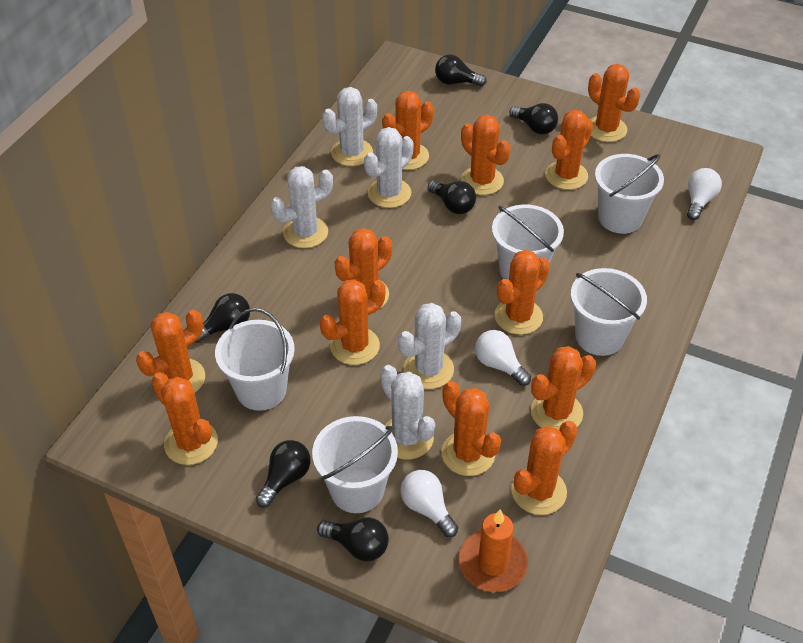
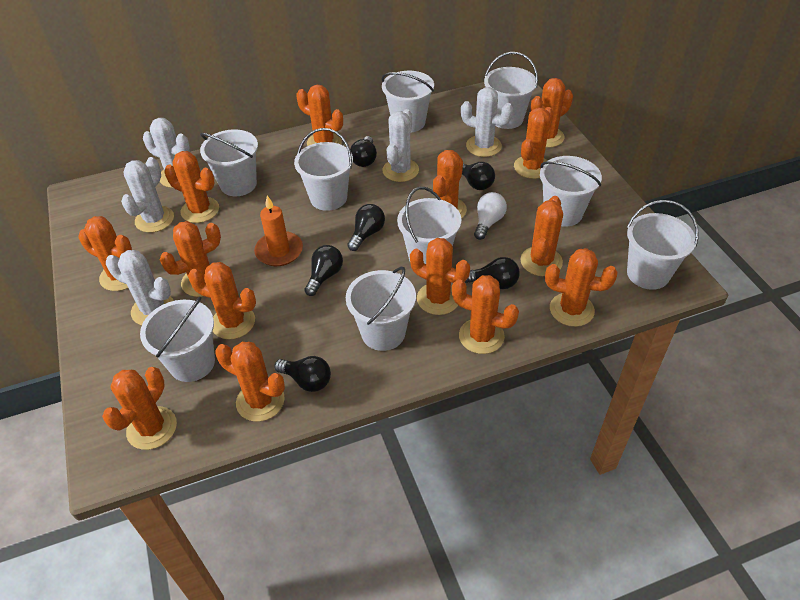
orange cactus: [136,310,205,393] [151,372,218,465] [320,279,386,365] [334,228,392,309] [382,91,434,170] [441,381,501,476] [461,115,511,195] [495,250,550,335] [511,421,578,515] [531,346,596,429] [545,110,593,190] [588,64,640,142] = 12 -> [78,216,132,291] [102,367,177,450] [160,221,221,297] [164,151,219,223] [188,262,256,339] [215,342,285,422] [296,85,343,146] [410,238,470,315] [433,150,467,219] [452,275,519,354] [514,107,554,179] [520,196,563,276] [531,78,573,147] [545,248,618,327] = 14
white bucket: [215,308,295,411] [312,416,398,513] [492,205,564,280] [571,268,647,356] [595,154,664,234] = 5 -> [140,297,215,382] [200,130,258,196] [294,128,353,211] [346,267,416,351] [381,71,434,132] [397,187,461,264] [484,52,538,129] [540,156,602,227] [627,200,699,290] = 9
white light bulb: [401,470,458,537] [475,330,531,386] [687,168,722,220] = 3 -> [474,192,507,240] = 1

